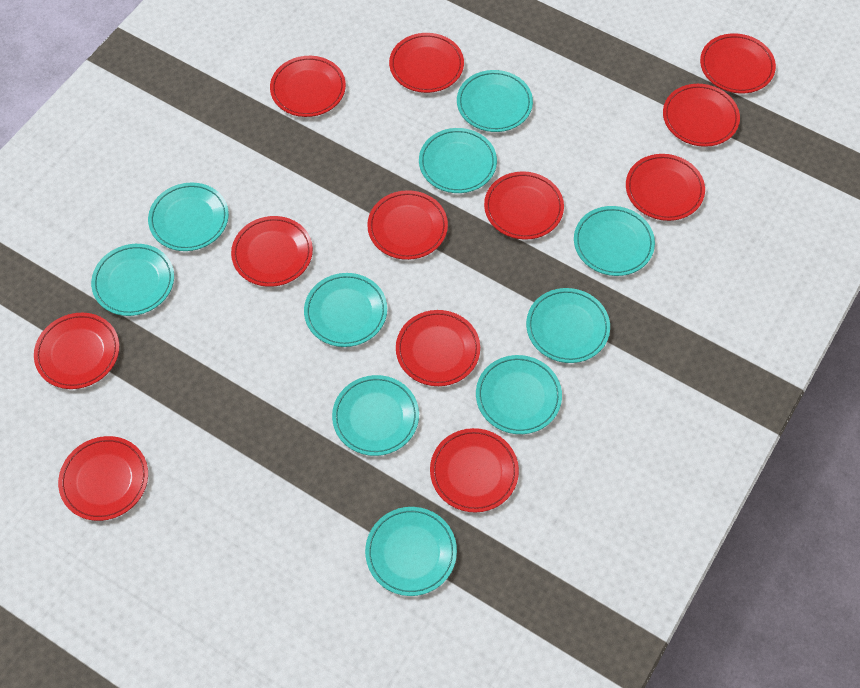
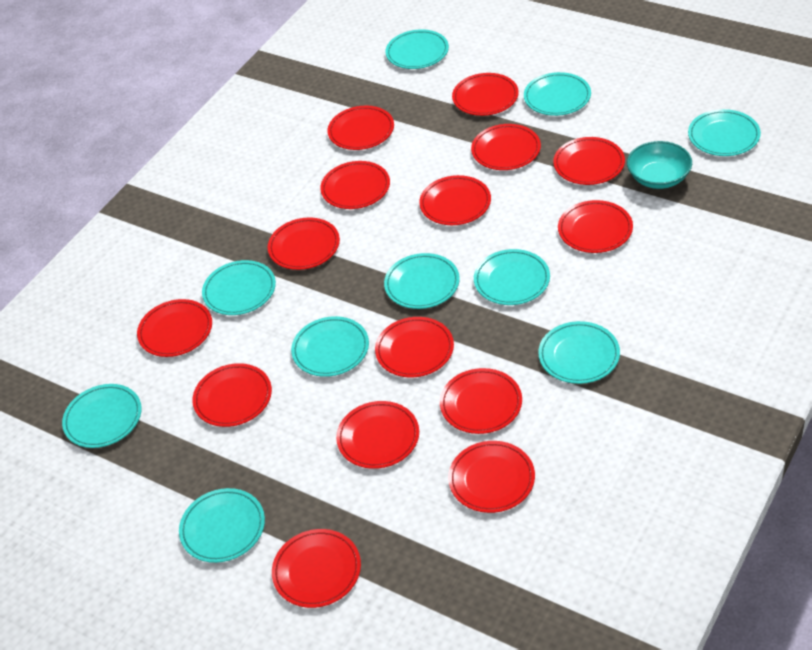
red plate: [34,313,119,389] [58,436,148,521] [231,216,313,287] [270,56,346,117] [367,190,448,260] [389,33,464,93] [396,310,480,386] [430,428,519,513] [484,171,564,240] [626,154,705,221] [663,84,740,147] [700,33,776,93] = 12 -> [137,299,212,357] [192,363,272,427] [268,217,340,270] [272,529,361,608] [320,161,390,209] [327,106,394,150] [336,401,419,469] [375,317,454,377] [419,175,491,225] [440,368,522,434] [448,441,535,513] [452,73,519,116] [471,124,541,170] [553,137,625,185] [558,200,633,253] = 15
turquoise bowl: none = 0 -> [627,141,692,189] = 1

